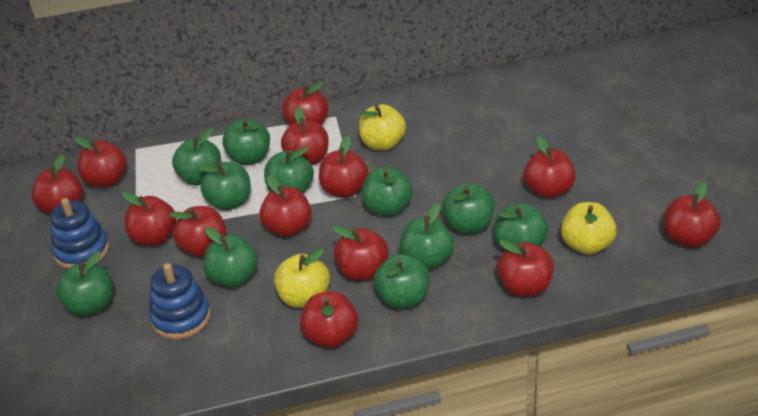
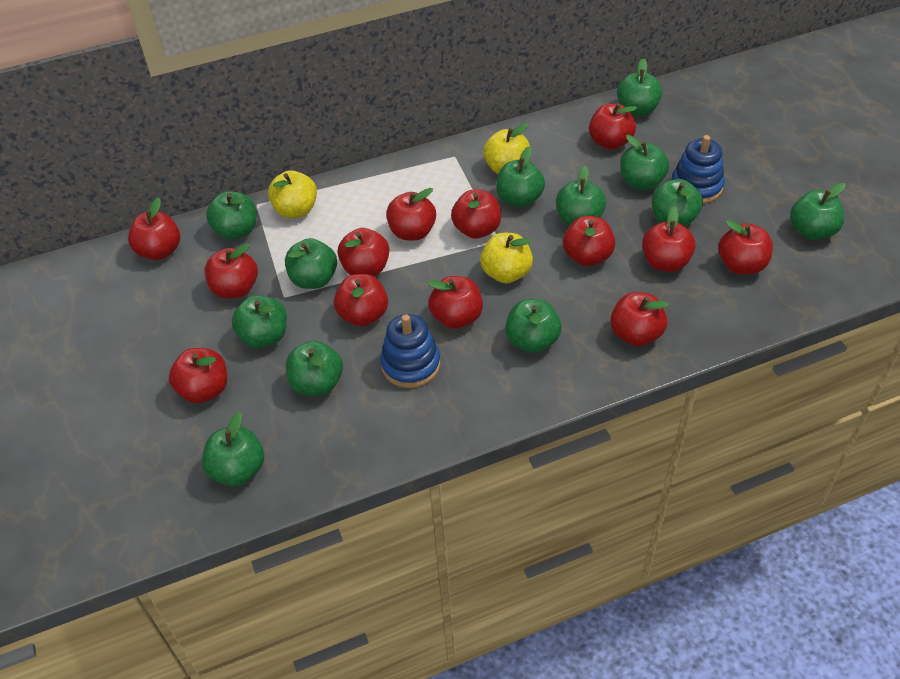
green apple: [56,251,113,317] [172,128,221,185] [197,162,251,211] [203,227,258,288] [222,119,270,165] [264,146,314,193] [362,167,413,217] [374,254,430,309] [400,203,454,270] [442,183,495,234] [494,203,549,251] = 11 -> [202,412,264,486] [206,191,256,240] [232,295,287,348] [285,238,337,289] [286,341,343,396] [496,146,545,207] [505,299,562,353] [556,165,606,226] [617,58,662,116] [620,135,669,190] [652,179,703,227] [790,183,846,240] = 12

